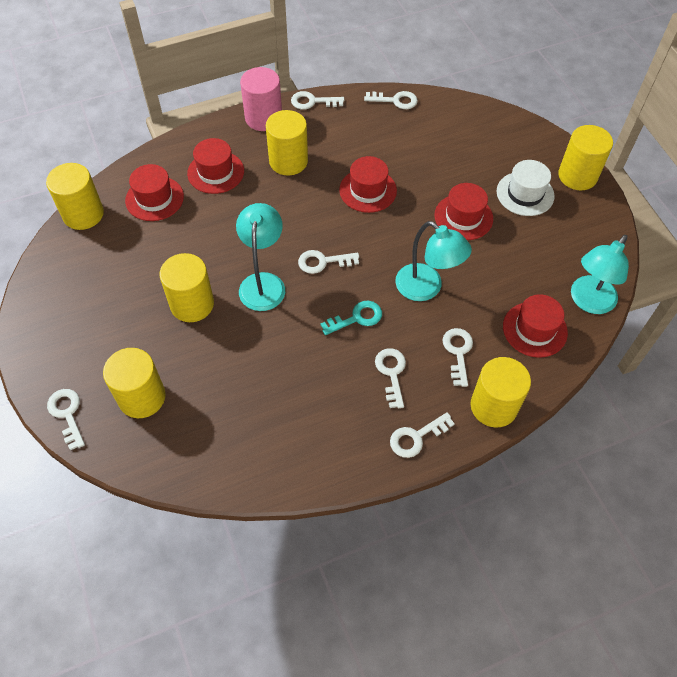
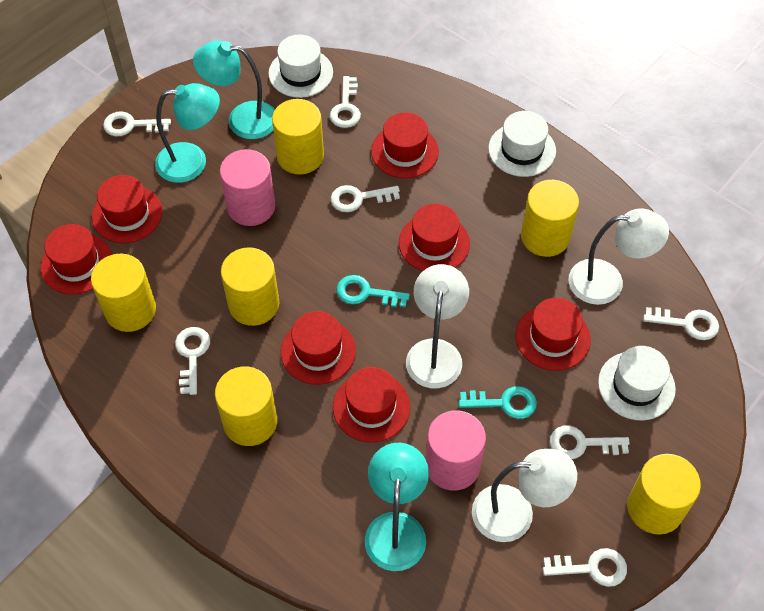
pink cylinder: [240,67,282,131] = 1 -> [220,149,275,226] [426,410,486,491] = 2
red hat: [125,164,184,221] [187,138,244,194] [339,156,397,213] [434,183,493,240] [503,294,568,358] = 5 -> [41,224,113,295] [92,175,163,243] [281,311,356,385] [333,367,410,443] [371,112,439,178] [399,204,470,271] [516,298,591,371] = 7
turquoise key: [320,300,382,335] = 1 -> [336,275,410,308] [459,386,537,419] = 2
white hat: [497,160,555,216] = 1 -> [268,35,333,98] [488,111,556,177] [598,346,676,420] = 3
white lamp: none = 0 -> [406,264,469,388] [472,449,577,542] [568,208,669,305] = 3

